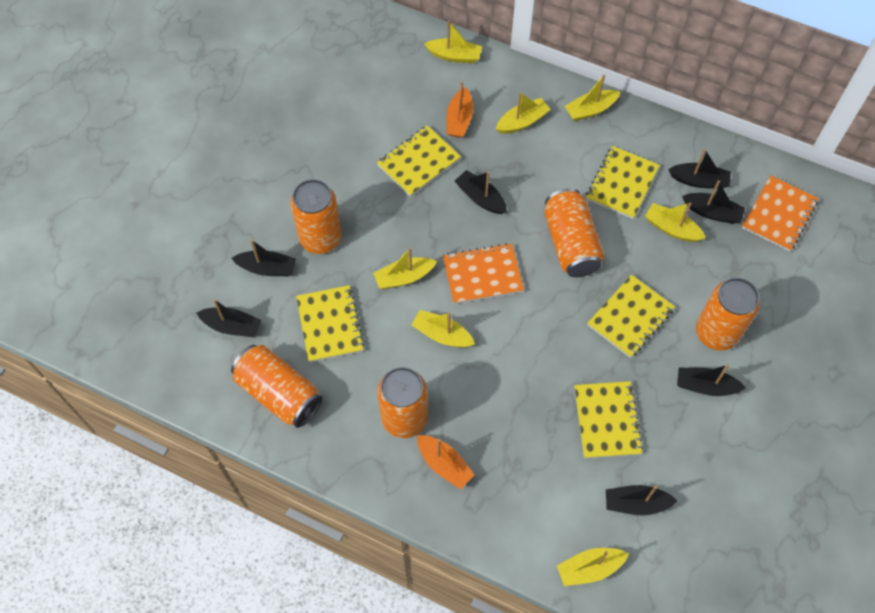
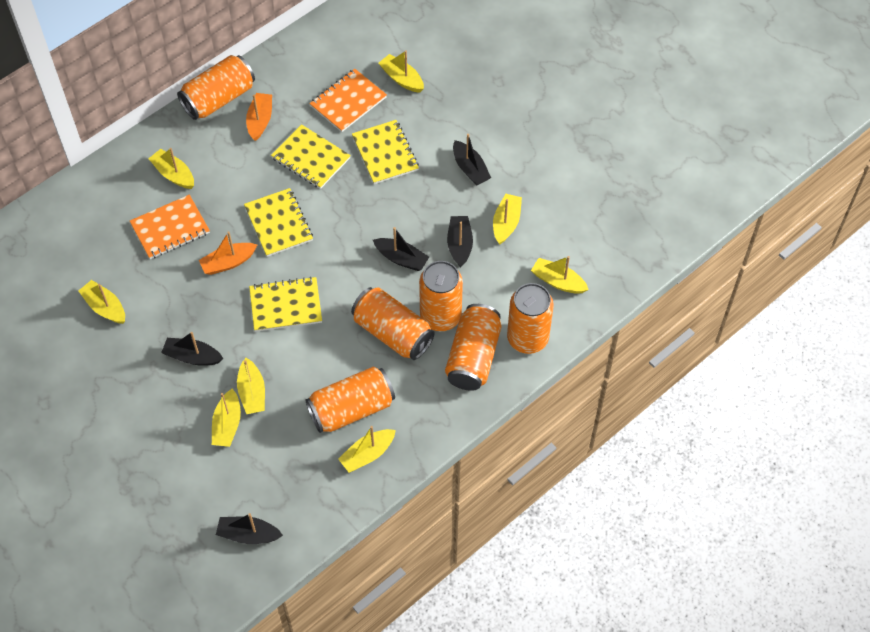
black boat: [196,299,262,337] [232,239,296,276] [455,170,507,214] [606,485,678,515] [668,149,731,189] [677,364,746,396] [682,180,745,224] = 7 -> [161,332,223,366] [216,513,283,544] [373,227,429,271] [447,216,473,268] [453,134,491,186] = 5
orange can: [231,345,322,428] [290,179,341,254] [377,367,428,438] [544,188,604,277] [696,278,760,351] = 5 -> [177,55,255,120] [306,367,395,433] [351,287,435,360] [419,261,463,331] [445,304,502,391] [507,283,554,354] = 6
yellow boat: [373,247,437,289] [411,310,475,348] [424,20,482,63] [496,92,551,134] [557,548,629,586] [565,75,620,121] [645,202,706,242] = 7 -> [78,280,125,324] [148,148,194,189] [212,389,241,447] [237,358,265,414] [338,426,396,473] [378,50,424,93] [493,194,522,244] [531,256,589,294] = 8
yellow notebook: [296,285,364,362] [377,125,461,197] [574,381,643,459] [586,146,660,219] [587,275,675,358] = 5 -> [244,188,313,257] [249,276,322,332] [271,124,351,189] [352,120,419,184] = 4

